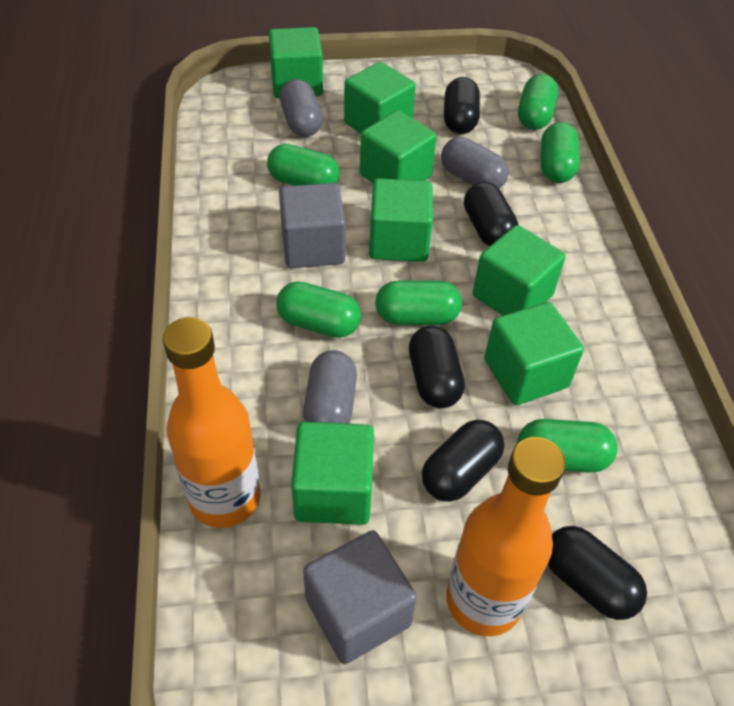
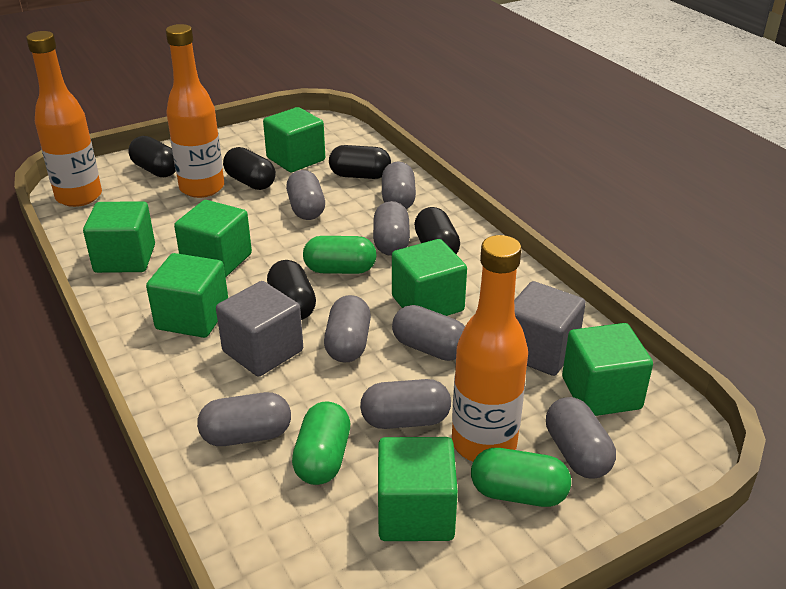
green capsule: [267,144,340,186] [276,282,361,338] [375,281,462,325] [517,419,618,473] [518,74,558,130] [541,122,580,183] = 6 -> [292,402,350,485] [303,236,377,274] [471,448,571,507] = 3
grey capsule: [280,79,323,137] [303,350,357,424] [441,137,509,189] = 3 -> [197,392,291,446] [286,170,325,220] [324,295,371,363] [360,379,451,429] [373,201,410,256] [382,162,416,209] [392,305,465,361] [546,397,616,478] = 8
orange bottle: [163,317,261,528] [446,437,566,636] = 2 -> [26,31,102,207] [166,24,224,198] [452,235,528,461] = 3

